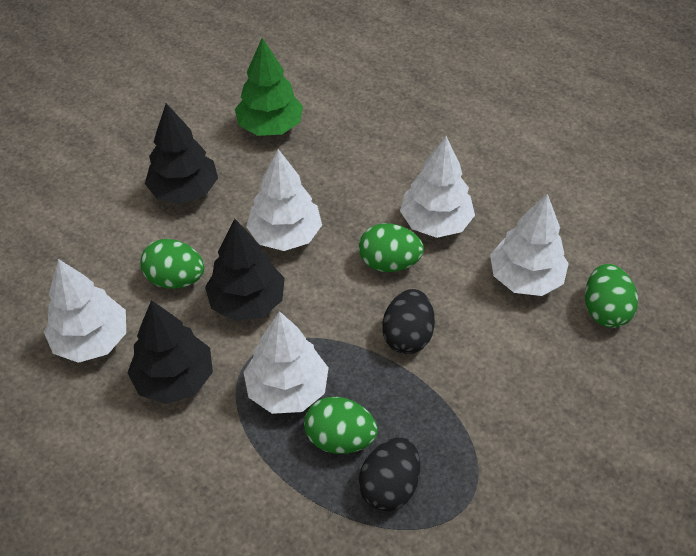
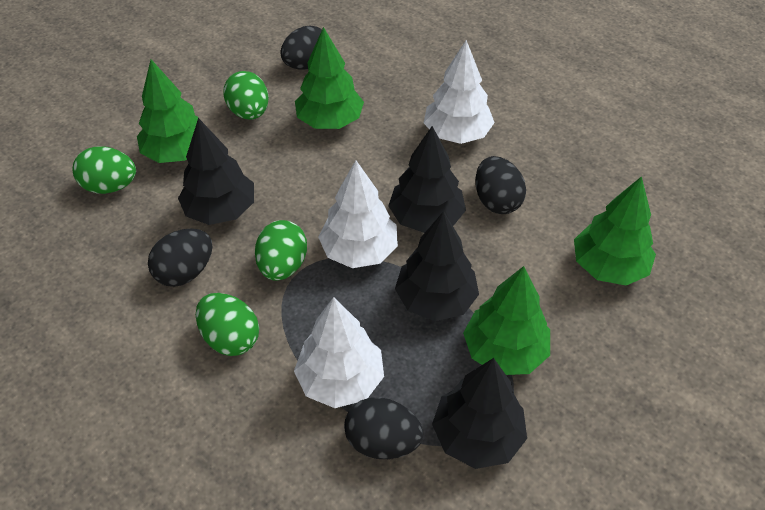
black egg: [359,438,420,511] [382,289,435,354] = 2 -> [148,229,212,287] [280,26,322,70] [344,397,423,459] [475,156,526,214] = 4
black tree: [128,300,213,404] [145,103,218,204] [205,219,285,321] = 3 -> [178,118,254,225] [388,126,466,233] [395,211,479,321] [432,358,527,469] = 4
green tree: [235,38,303,136] = 1 -> [137,59,198,163] [295,27,364,129] [463,266,550,375] [574,176,656,286] = 4
white tree: [44,259,126,363] [243,311,329,414] [246,149,322,251] [400,136,475,238] [490,194,569,296] = 5 -> [294,297,384,408] [318,160,398,268] [424,40,495,144] = 3

